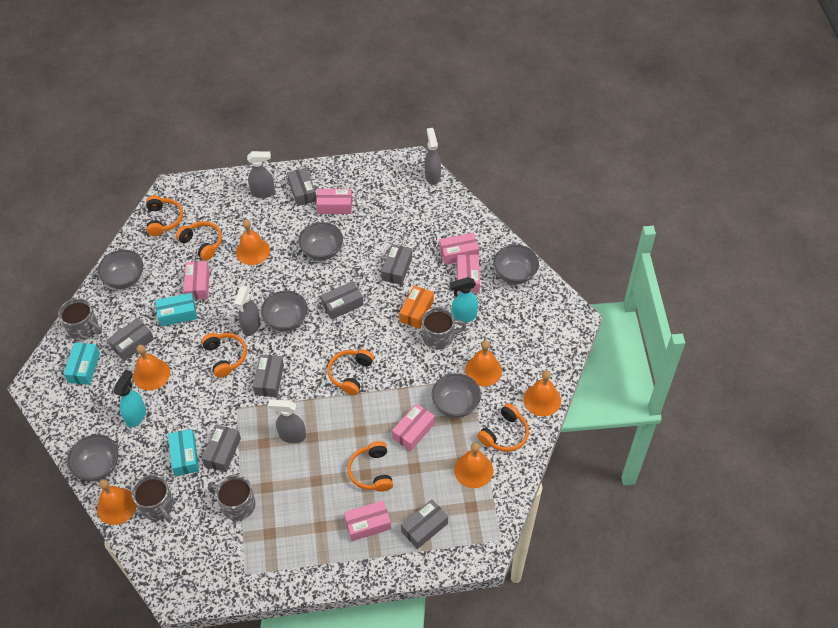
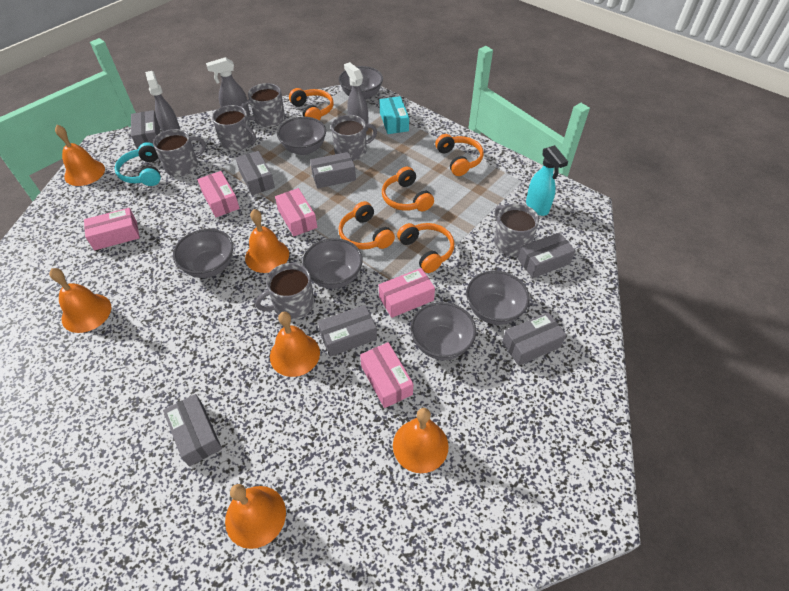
grey mug: [58,298,102,340] [132,475,174,522] [208,475,256,521] [422,307,466,350] = 4 -> [153,129,206,177] [212,105,256,151] [241,83,285,127] [255,263,314,320] [331,115,377,161] [494,204,539,256] = 6
grey spray bottle: [234,285,260,336] [247,151,275,198] [268,399,306,443] [424,128,441,185] = 4 -> [145,71,181,132] [206,57,250,116] [344,62,368,131] = 3
orange box: [399,286,434,329] = 1 -> none = 0
orange headphones: [146,195,183,236] [176,221,222,261] [201,333,247,378] [327,349,374,395] [348,441,393,492] [477,403,529,452] = 6 -> [289,88,334,121] [339,201,395,250] [382,167,434,211] [397,223,454,273] [435,134,484,176] = 5
pink box: [183,261,210,300] [316,189,352,214] [344,500,391,541] [392,403,435,451] [440,233,479,265] [457,255,480,293] = 6 -> [84,208,140,251] [197,171,240,217] [275,188,317,236] [360,342,414,408] [379,268,435,318] = 5
turquoise box: [63,343,100,385] [155,293,197,326] [168,429,199,476] = 3 -> [380,96,409,134] = 1
turquoise headphones: none = 0 -> [114,142,161,186] = 1
turquoise spray bottle: [114,369,146,428] [450,277,478,323] = 2 -> [526,145,568,216] = 1

